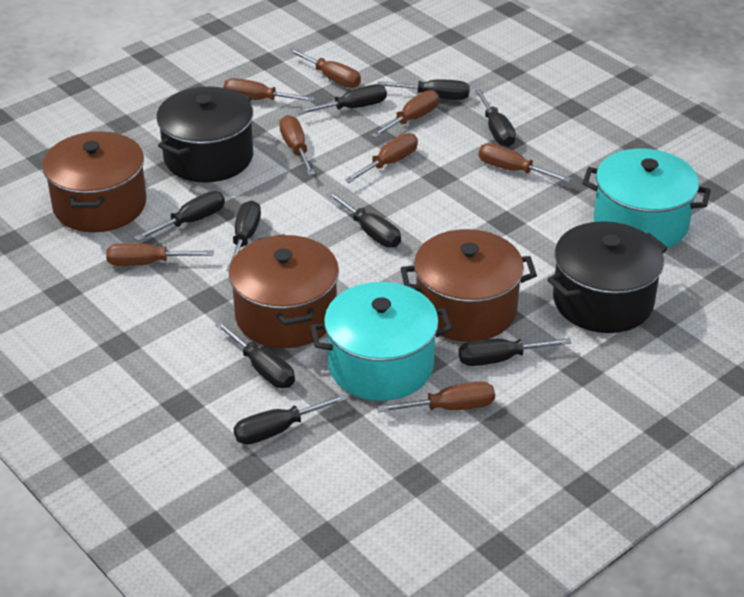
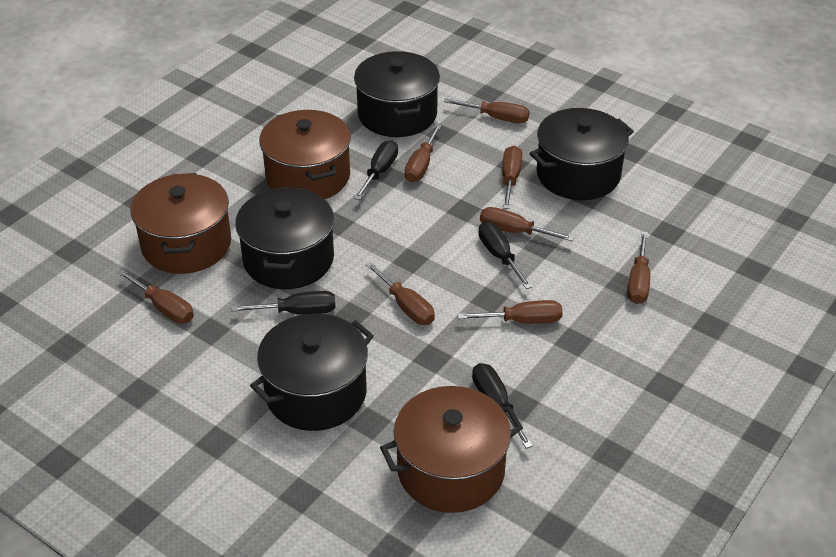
black pot: [156,87,253,183] [547,221,668,333] = 2 -> [235,187,334,289] [250,313,374,431] [354,51,440,137] [530,108,634,200] = 4
black screwdriver: [134,191,225,241] [215,322,295,388] [226,200,261,271] [234,394,347,445] [297,84,387,114] [327,192,401,248] [377,79,470,100] [459,338,572,366] [475,89,516,147] = 9 -> [231,291,336,314] [354,140,398,200] [472,363,533,449] [478,221,532,289] = 4
turquoise pot: [310,282,452,401] [582,149,711,248] = 2 -> none = 0

